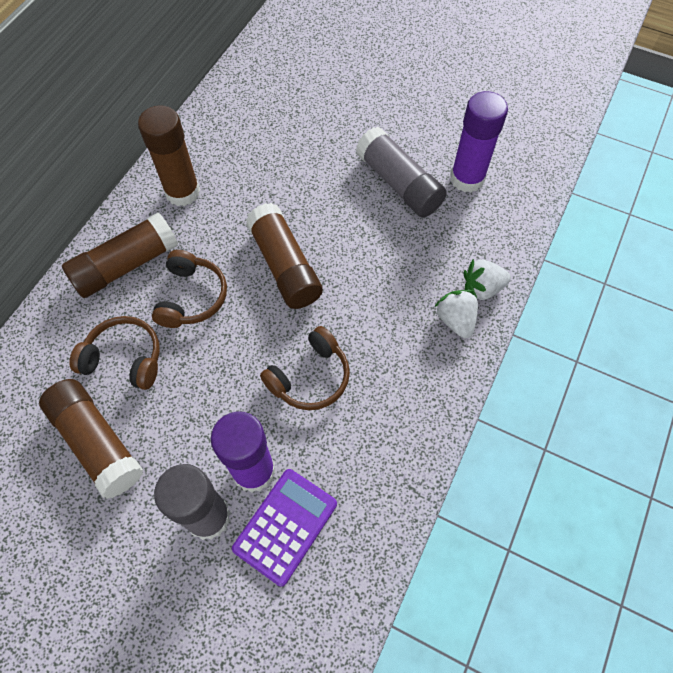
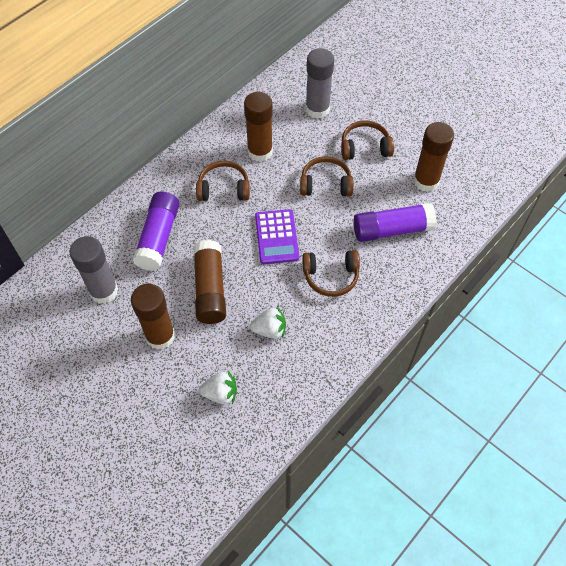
brown headphones: [69,316,160,390] [152,250,227,328] [260,326,350,410] = 3 -> [196,161,250,201] [300,156,353,196] [302,250,360,297] [341,120,394,160] = 4

